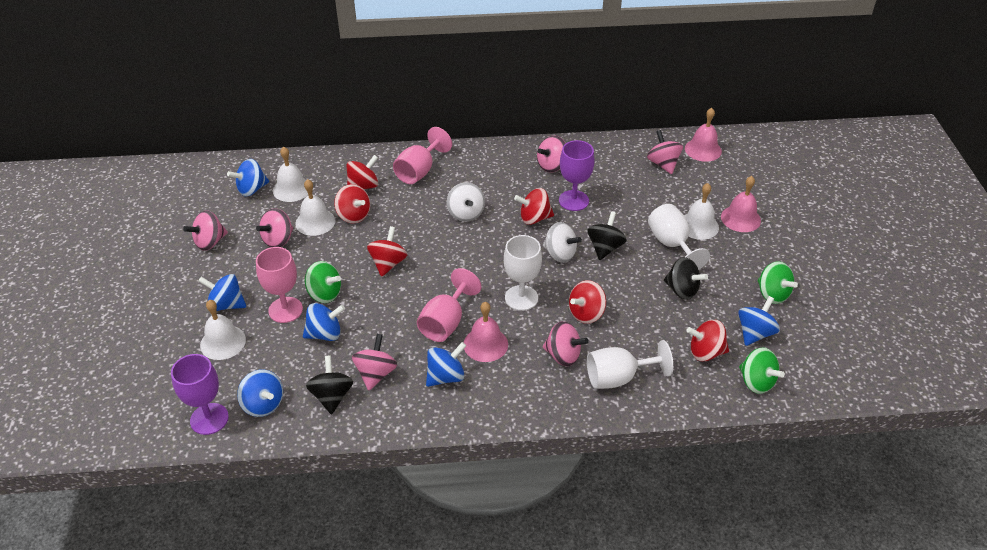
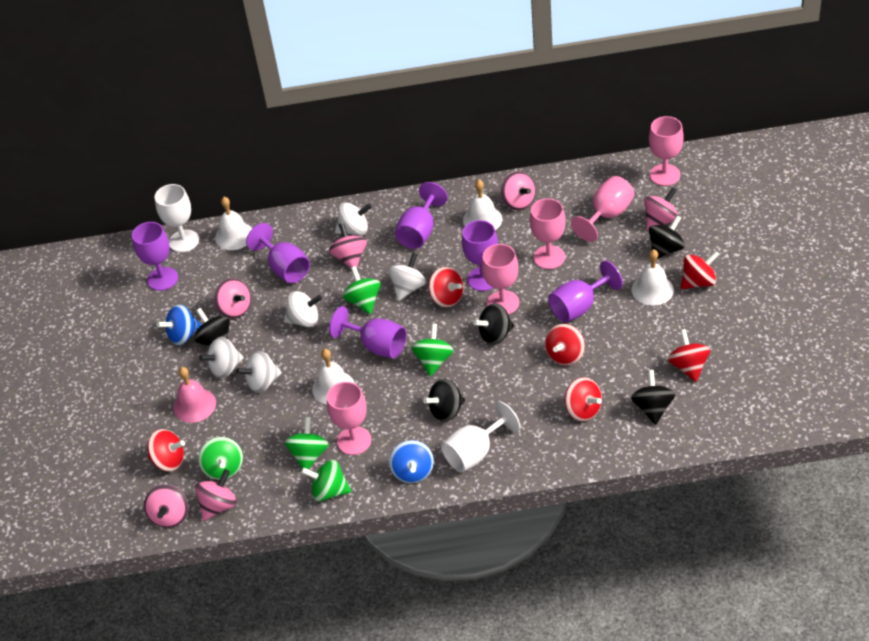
black spinning top: [306,356,353,414] [587,211,627,260] [664,257,708,300] = 3 -> [194,308,230,346] [423,378,465,422] [473,303,514,345] [631,370,675,425] [649,215,685,259] = 5
blue spinning top: [198,274,246,311] [227,159,269,196] [237,370,283,417] [303,303,345,341] [426,342,466,387] [738,296,780,346] = 6 -> [157,304,201,345] [389,440,434,483] = 2
green spinning top: [305,261,341,303] [739,348,785,394] [758,261,798,304] = 3 -> [198,437,243,480] [284,417,329,469] [301,460,351,502] [342,266,381,314] [411,324,454,376] = 5
pink bell: [464,302,508,362] [685,108,722,162] [721,176,761,232] = 3 -> [174,367,216,423] = 1
pink goblet: [256,247,303,323] [393,127,452,184] [417,268,481,342] = 3 -> [327,382,371,455] [482,244,519,315] [530,198,566,269] [571,176,634,242] [649,116,684,186] = 5
purple goblet: [171,354,229,435] [559,140,595,211] = 2 -> [132,222,178,291] [246,223,310,283] [329,306,407,358] [395,182,448,249] [462,220,498,291] [548,261,623,323] = 6
white goblet: [504,235,542,311] [587,340,673,389] [648,204,710,270] = 3 -> [155,184,199,252] [441,401,520,473] = 2
white spinning top: [447,182,485,222] [543,222,582,263] = 2 -> [199,337,244,379] [236,351,282,393] [284,291,322,327] [335,202,372,235] [388,253,426,301] = 5

